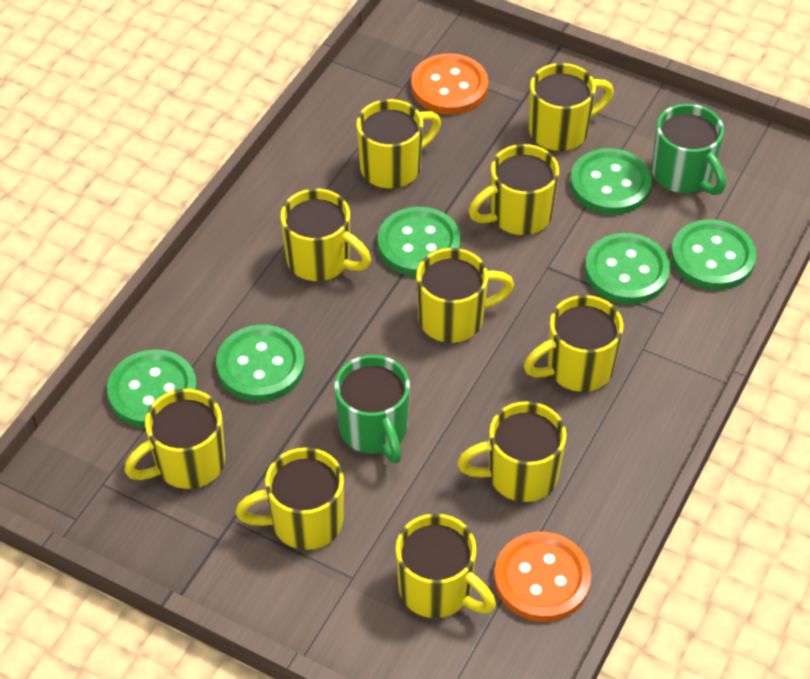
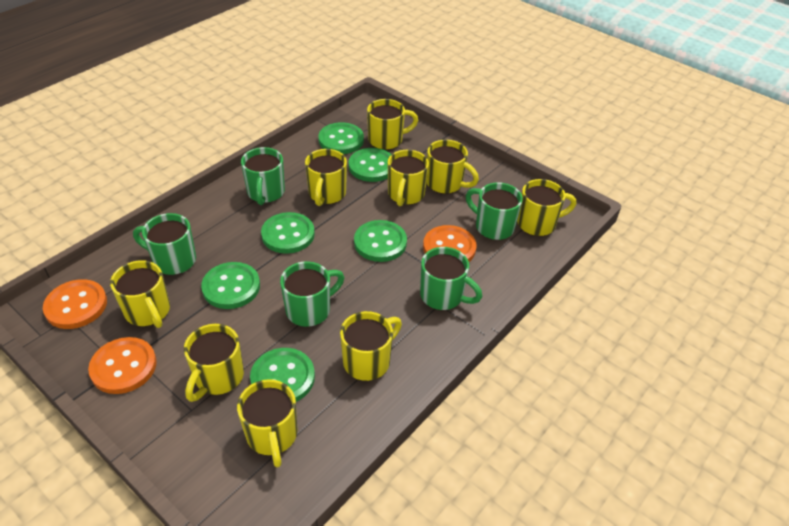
green mug: [334,355,410,464] [652,104,726,195] = 2 -> [133,213,196,275] [241,147,285,205] [280,261,344,327] [420,247,482,310] [466,182,523,240] = 5
orange button: [411,53,488,115] [494,532,591,622] = 2 -> [43,279,107,329] [88,337,157,394] [423,225,477,262] = 3
yellow mug: [124,389,225,489] [235,447,344,550] [280,188,371,281] [357,99,441,189] [395,513,496,618] [416,248,514,343] [457,401,567,502] [469,144,559,235] [524,295,624,392] [529,63,614,151] = 10 -> [110,260,170,328] [184,324,244,402] [237,379,298,467] [305,149,347,206] [340,311,402,381] [367,99,418,150] [388,150,429,207] [426,140,479,194] [517,179,576,236] = 9

